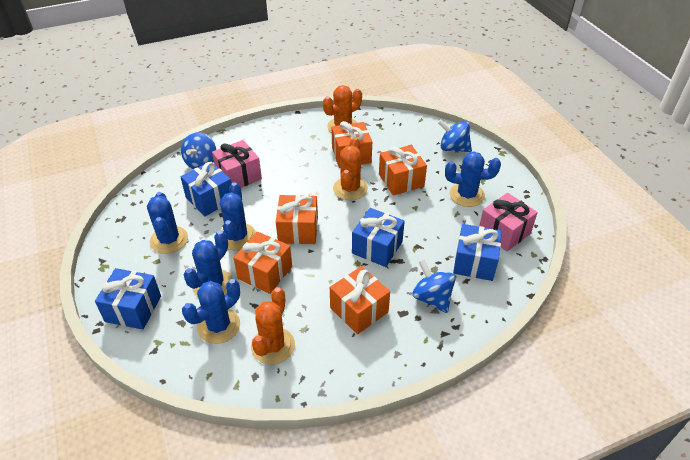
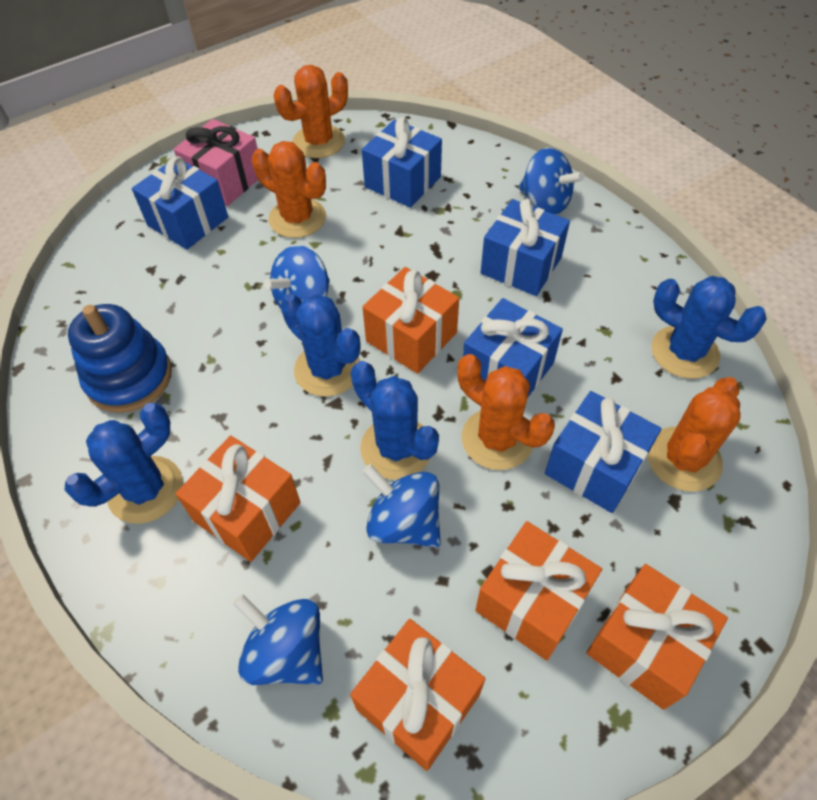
blue cactus: [147,192,188,254] [182,279,240,344] [183,230,233,296] [220,182,256,250] [445,151,501,207] = 5 -> [65,403,183,524] [280,294,360,397] [351,361,439,480] [651,276,767,379] = 4
blue gift: [95,268,161,329] [180,161,232,216] [352,208,405,267] [453,224,502,281] = 4 -> [132,156,228,250] [362,117,442,208] [463,298,563,397] [480,199,570,296] [545,391,662,513] = 5
blue spinning top: [181,132,216,169] [412,259,456,313] [438,119,472,152] = 3 -> [233,594,323,685] [264,245,330,309] [362,464,441,547] [519,148,585,215] = 4
blue stacking toy: none = 0 -> [68,304,172,413] = 1
orange cactus: [251,287,295,365] [323,85,362,133] [333,137,368,200] = 3 -> [252,141,326,238] [274,65,348,158] [458,354,555,470] [647,377,741,492] = 4
pink gift: [212,140,262,188] [479,193,538,251] = 2 -> [174,119,258,206] = 1

